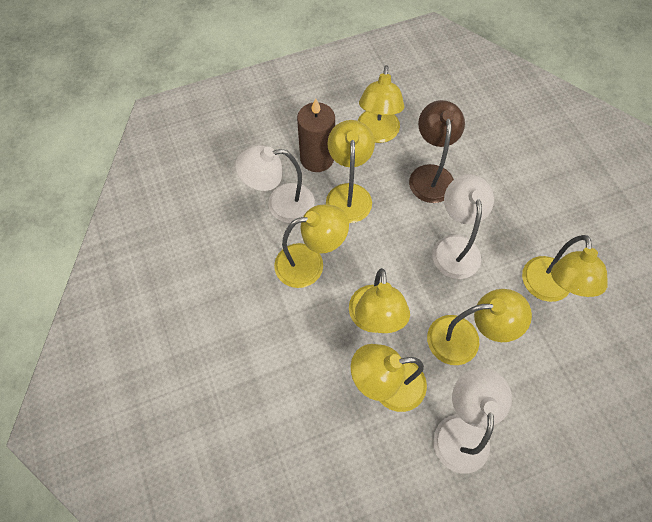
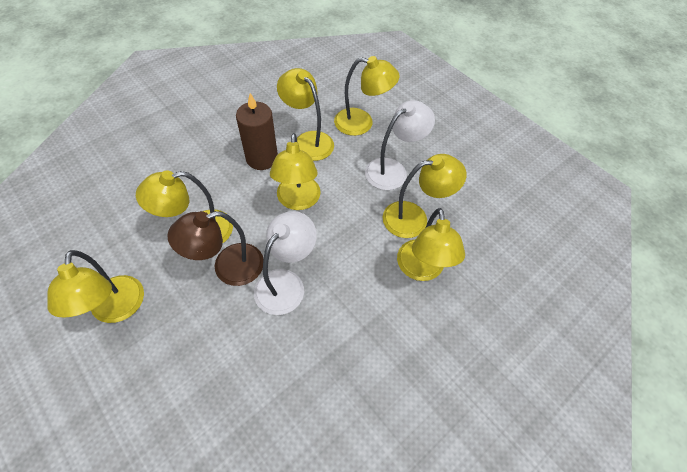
white lamp: [235,145,315,223] [432,175,494,279] [433,369,512,474] = 3 -> [254,211,317,315] [365,100,435,190] = 2

